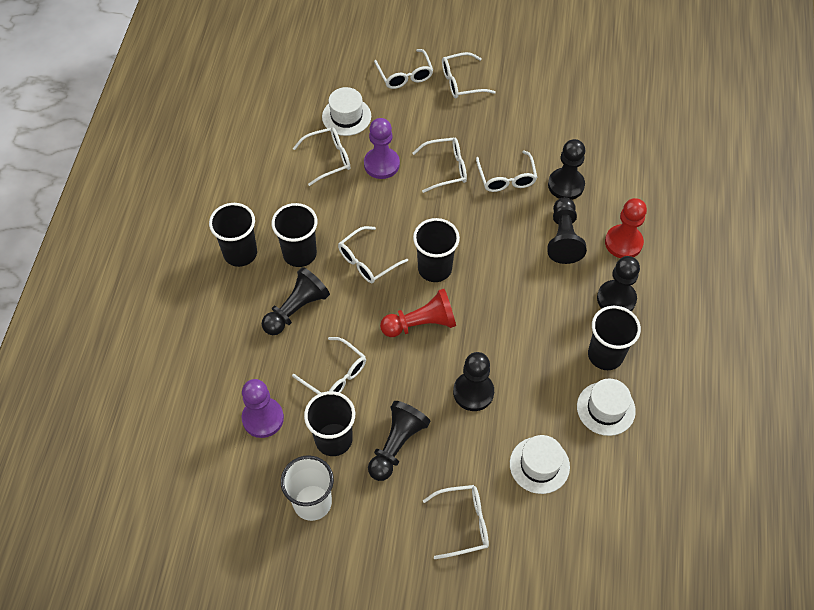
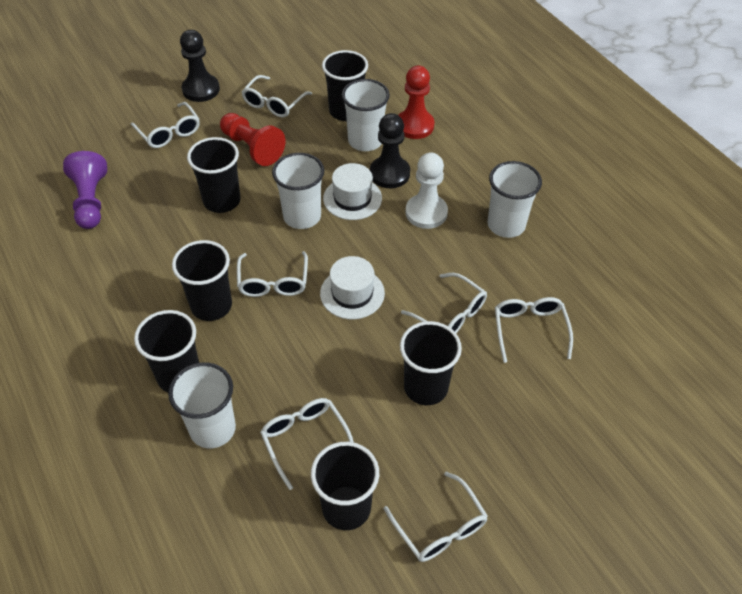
black cup: [209,203,257,267] [272,203,318,267] [304,391,355,456] [413,218,460,282] [588,306,641,370] = 5 -> [134,310,199,392] [172,240,232,321] [187,137,240,213] [311,442,379,530] [322,50,368,121] [400,321,462,405] = 6
black pawn: [262,267,330,335] [368,401,430,481] [453,352,494,411] [547,197,587,264] [548,139,585,200] [597,256,640,311] = 6 -> [180,30,220,102] [370,113,410,188] = 2
purple pawn: [242,379,284,438] [364,118,400,179] = 2 -> [63,151,107,229] = 1
white cup: [281,455,334,521] = 1 -> [168,363,236,448] [272,153,324,229] [342,79,390,151] [487,161,542,238] = 4
white glasses: [292,337,366,394] [293,127,350,186] [338,226,408,283] [374,49,433,89] [412,137,467,193] [423,485,489,559] [442,52,496,99] [476,151,537,192] = 8 -> [131,102,200,148] [237,251,308,297] [242,75,312,117] [260,398,354,490] [384,472,488,562] [401,273,487,333] [495,297,573,363] = 7
white hat: [322,87,371,136] [510,435,570,494] [577,379,636,436] = 3 -> [320,256,385,319] [323,163,382,220] = 2
white pawn: none = 0 -> [405,152,448,229] = 1

